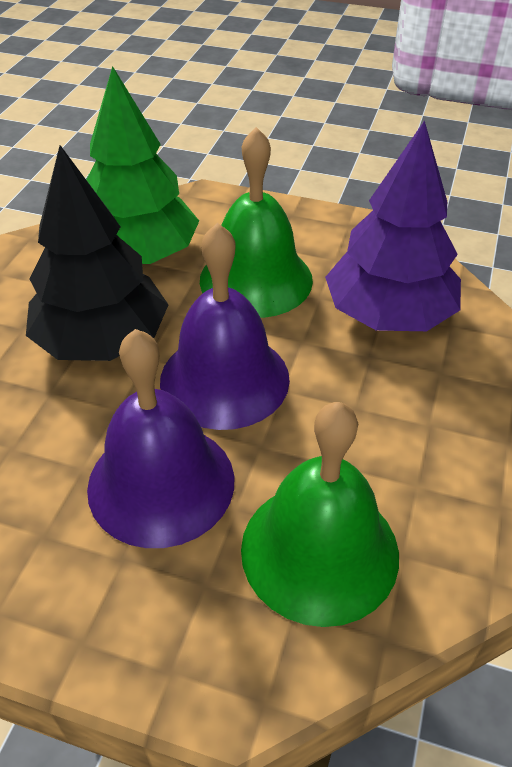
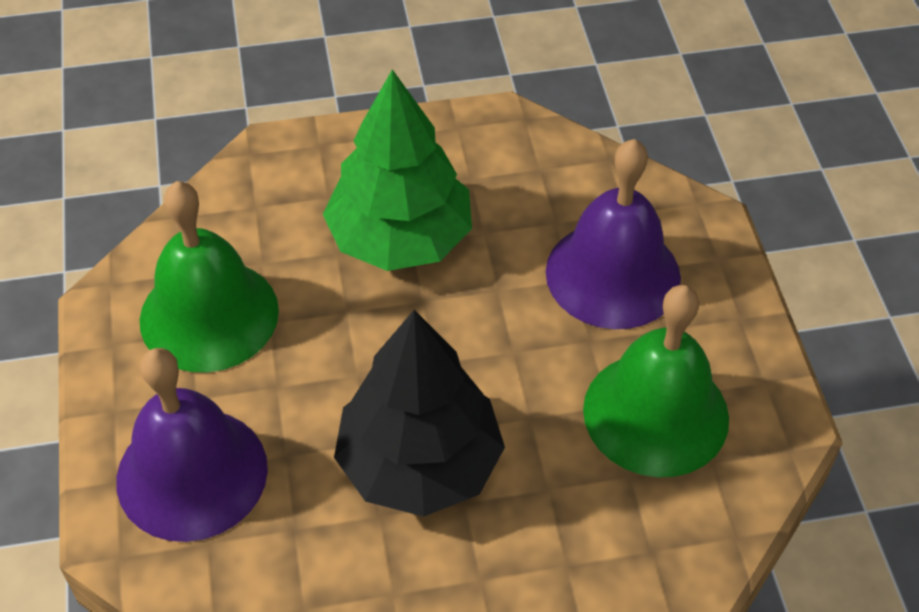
purple tree: [325,120,461,331] = 1 -> none = 0

